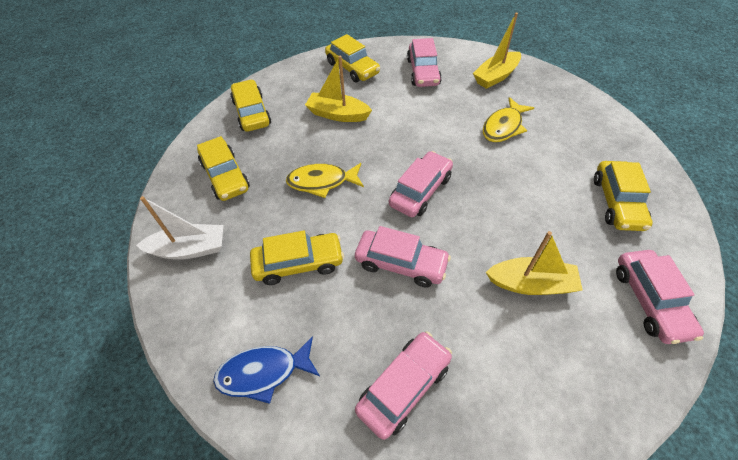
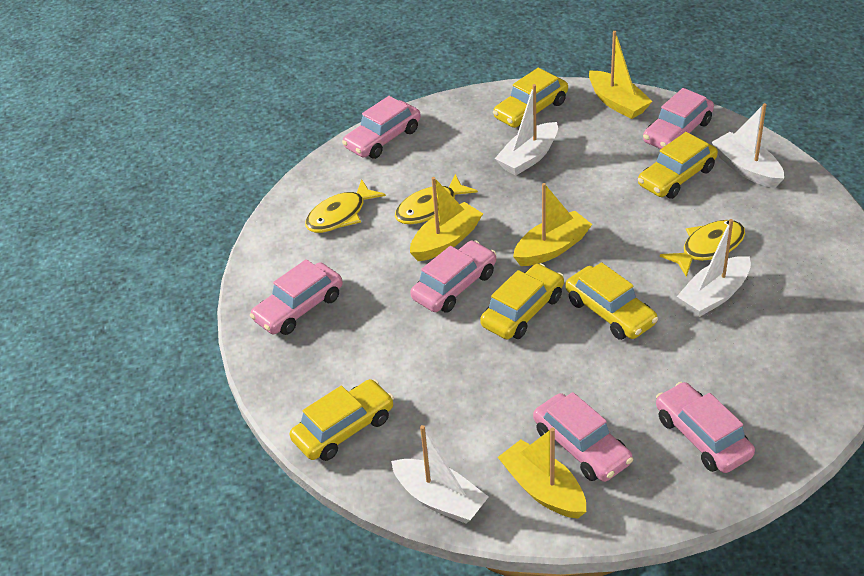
blue fish: [213,336,320,404] = 1 -> none = 0
pink car: [355,226,451,287] [355,331,452,440] [389,151,453,217] [407,38,442,87] [616,250,704,344] = 5 -> [250,259,343,335] [342,96,421,159] [410,240,497,313] [533,392,633,482] [643,88,714,149] [656,382,755,473] = 6
white boat: [136,196,223,260] = 1 -> [391,425,489,524] [495,84,558,175] [677,219,751,317] [712,103,784,188] = 4
yellow boat: [305,56,372,122] [473,13,521,89] [486,231,583,295] = 3 -> [410,177,483,261] [498,427,586,518] [513,183,592,266] [589,31,653,119] = 4
yellow fish: [286,163,364,198] [483,97,534,142] = 2 -> [305,179,386,233] [395,174,478,224] [660,220,745,277] = 3

